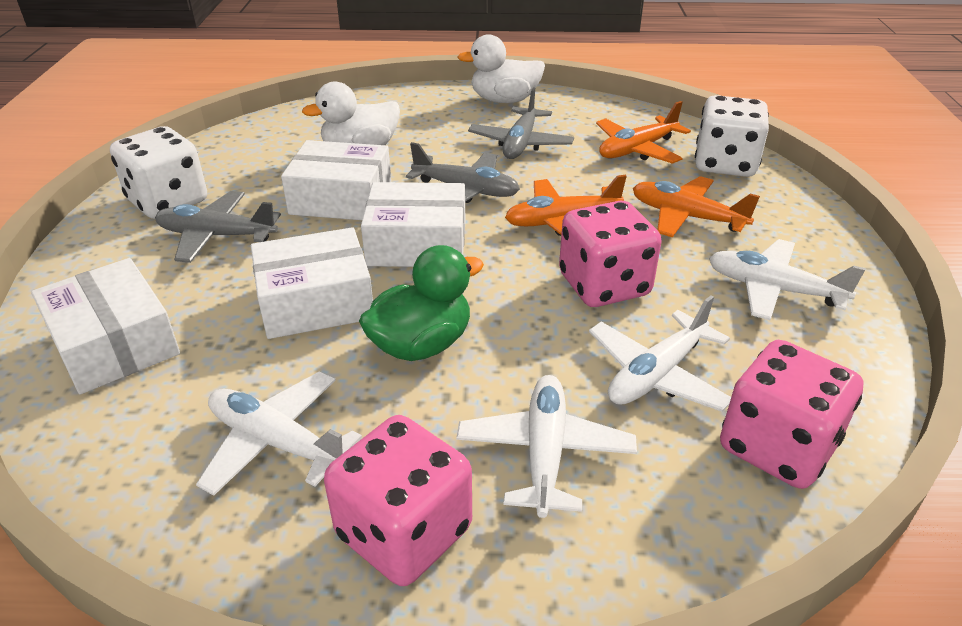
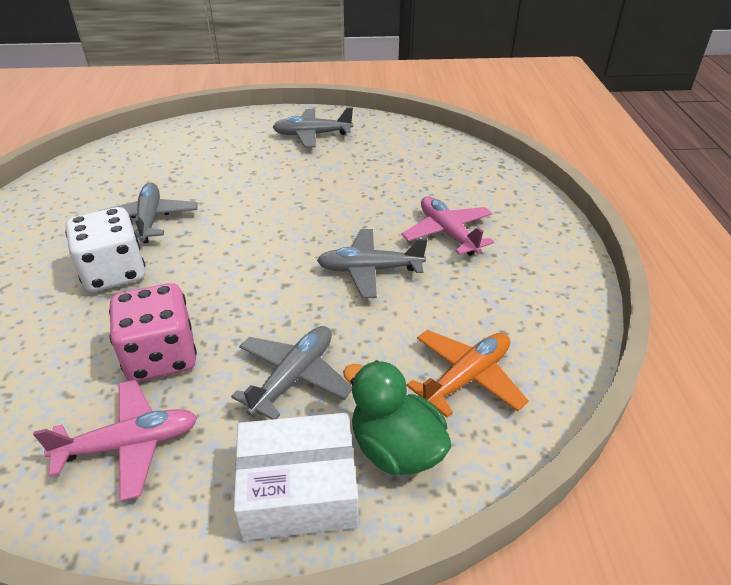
grey plane: [155,191,281,263] [406,142,520,203] [468,88,574,159] = 3 -> [99,182,198,243] [231,326,352,420] [273,108,353,148] [317,229,427,298] = 4
orange plane: [505,175,627,236] [596,101,691,164] [633,176,760,237] = 3 -> [406,330,528,418] = 1
pink dice: [324,415,472,586] [559,200,662,307] [720,340,864,489] = 3 -> [109,283,197,382] = 1
pink plane: none = 0 -> [33,380,197,501] [401,196,494,256] = 2
white box: [31,258,180,395] [251,227,373,339] [281,140,391,220] [361,182,466,267] = 4 -> [234,413,359,541] = 1
white dice: [110,126,207,219] [695,95,769,177] = 2 -> [65,207,145,292] = 1
white duck: [302,82,400,145] [457,34,545,103] = 2 -> none = 0
white plane: [196,371,362,496] [456,375,637,518] [589,295,731,411] [709,239,866,320] = 4 -> none = 0

